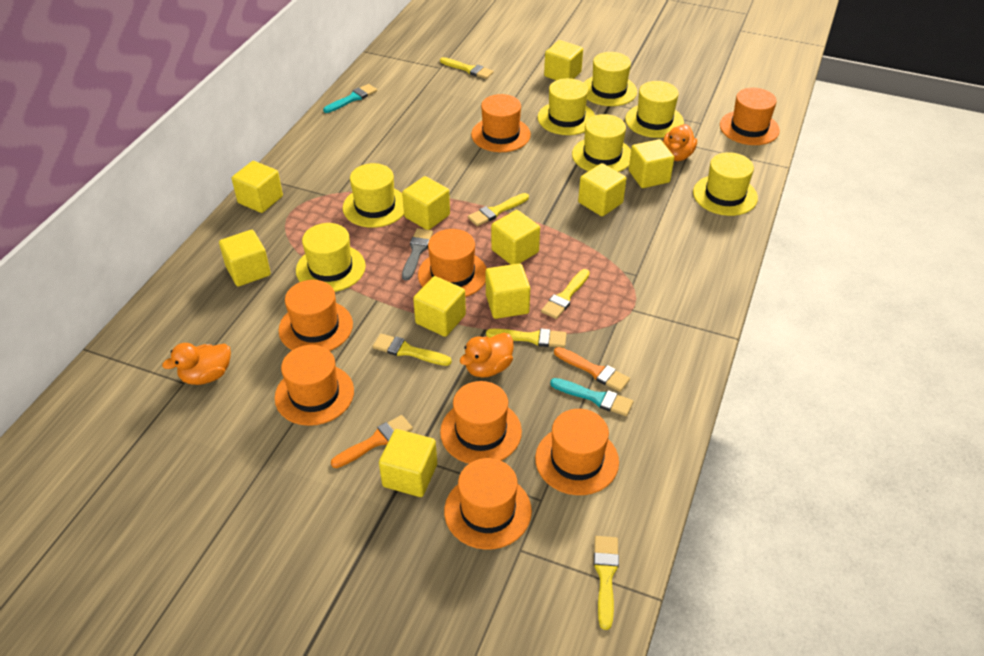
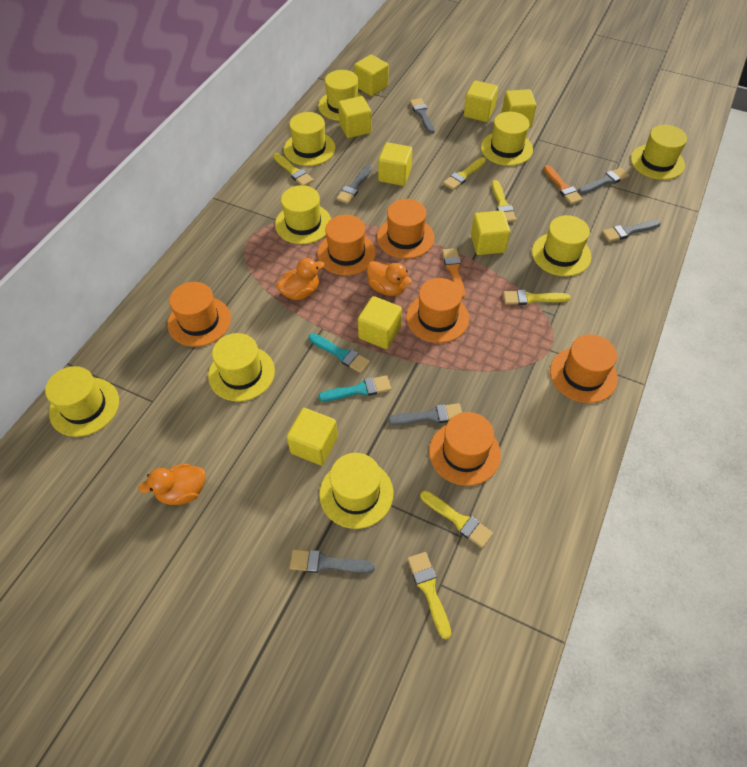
grey brush: [402,228,433,281] = 1 -> [290,549,375,573] [336,165,372,204] [388,403,462,425] [410,98,435,134] [578,167,629,194] [602,220,661,242] = 6
orange hat: [275,345,354,426] [279,280,353,351] [418,229,487,297] [440,381,522,464] [444,458,532,550] [471,94,531,152] [535,409,619,495] [720,88,780,145] = 8 -> [167,282,231,347] [317,215,376,275] [377,199,434,259] [406,278,469,343] [429,412,501,486] [550,334,618,403] = 6
yellow cube: [219,230,271,286] [232,161,283,213] [379,429,437,497] [402,176,450,230] [413,276,466,337] [486,263,530,319] [491,210,540,265] [544,40,583,80] [578,163,626,216] [629,139,674,188] = 10 -> [287,408,338,466] [338,96,371,138] [354,54,389,96] [358,296,402,349] [378,142,412,186] [464,80,498,122] [471,210,510,255] [502,89,536,127] = 8
yellow hat: [296,223,366,292] [343,163,404,228] [538,78,595,135] [572,114,631,172] [584,52,637,106] [625,81,684,138] [693,152,758,216] = 7 -> [45,366,119,437] [208,333,275,402] [275,185,331,244] [284,112,336,166] [318,70,367,121] [319,453,394,529] [481,112,533,166] [532,215,591,276] [631,125,687,180] = 9

